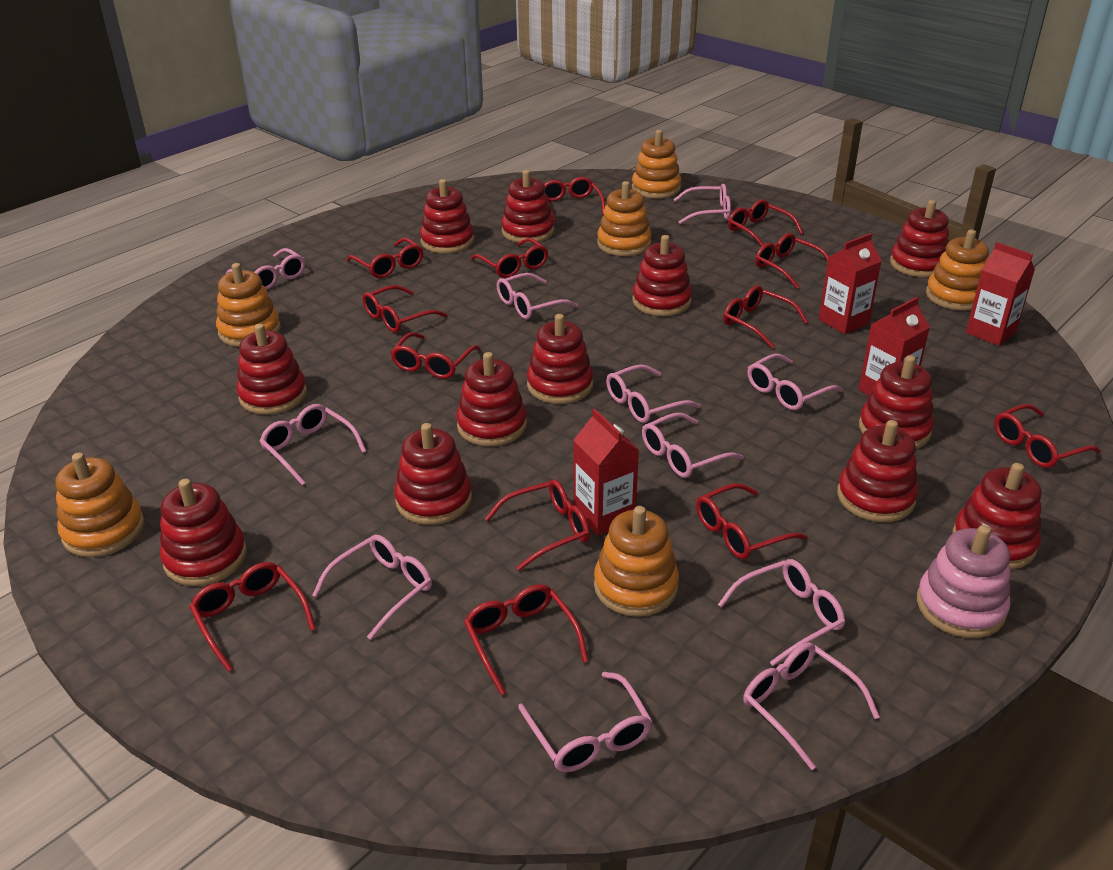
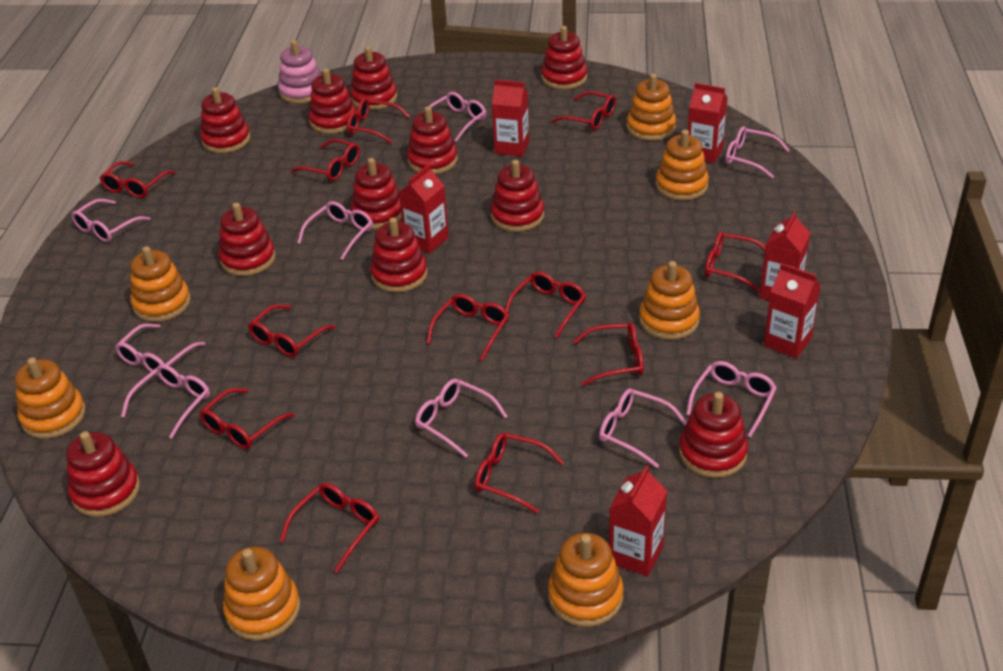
orange stacking toy: [55,453,144,557] [216,263,281,347] [594,506,679,617] [597,181,652,256] [632,130,681,199] [926,229,989,311] = 6 -> [15,357,86,439] [130,246,191,322] [223,547,300,641] [548,533,624,627] [627,74,676,141] [639,261,700,340] [655,130,709,201] = 7
pink glasses: [226,248,305,290] [259,404,366,486] [312,534,432,640] [497,273,578,319] [518,672,652,772] [606,365,701,423] [642,413,744,478] [673,184,731,224] [718,559,845,666] [743,642,880,770] [747,354,843,410] = 11 -> [71,199,151,242] [115,323,205,376] [121,364,210,439] [297,201,373,260] [415,379,508,458] [429,92,486,142] [599,389,687,468] [686,361,777,438] [725,126,790,178] = 9
red carton: [573,409,639,536] [819,233,881,334] [858,297,930,396] [966,242,1035,346] = 4 -> [399,164,449,254] [492,80,529,157] [609,465,667,577] [688,83,727,163] [759,211,810,301] [764,263,821,358] = 6
red glasses: [189,562,316,672] [346,238,423,278] [363,285,447,333] [390,332,480,379] [464,585,588,695] [471,238,548,278] [485,479,590,571] [544,177,605,222] [696,483,808,559] [723,285,808,349] [728,199,803,247] [755,233,829,289] [994,404,1101,468] = 13 -> [100,161,175,198] [199,388,295,449] [248,304,335,357] [280,483,379,573] [291,139,360,181] [347,98,410,144] [426,294,509,361] [475,433,564,513] [505,272,586,338] [551,91,616,130] [573,323,644,386] [705,231,766,292] = 12
red stacking toy: [160,479,247,586] [237,324,307,415] [394,423,472,525] [420,179,474,253] [456,352,527,446] [501,170,554,243] [527,314,593,404] [632,235,692,316] [837,420,918,522] [859,355,934,449] [890,200,949,277] [952,463,1042,569] = 12 -> [66,431,140,517] [200,87,250,153] [218,203,276,276] [308,68,356,134] [350,46,397,110] [351,158,402,229] [370,217,428,293] [407,106,458,174] [491,160,544,232] [541,26,587,89] [679,392,748,478] = 11

